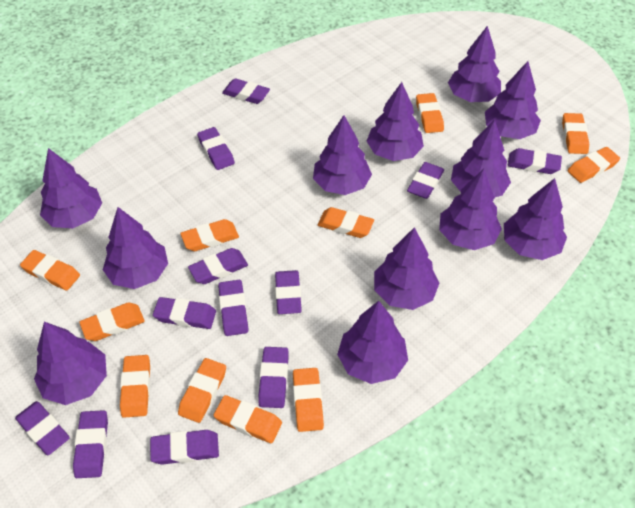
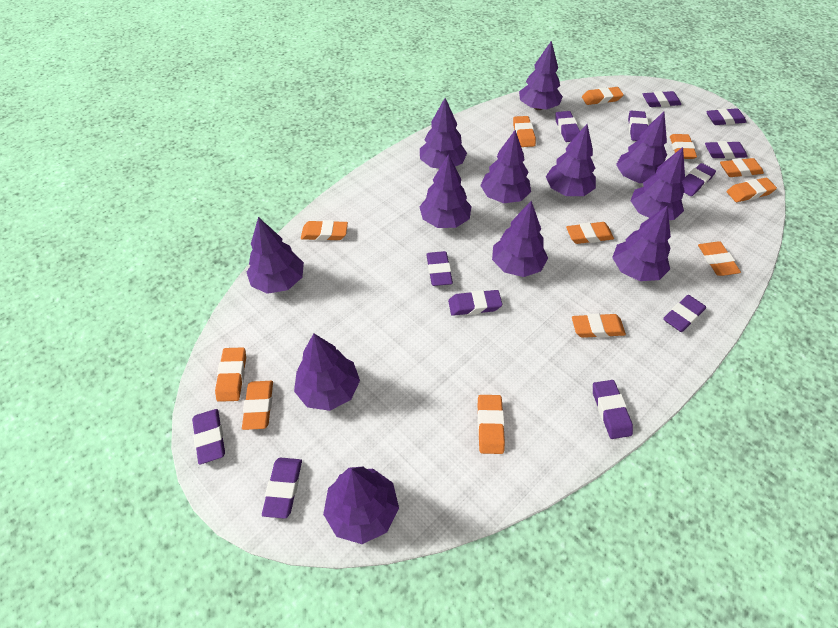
orange eraser: [20,250,80,291] [79,303,145,341] [120,355,150,418] [178,358,226,423] [180,219,239,251] [214,395,282,443] [293,368,324,432] [317,207,374,238] [416,93,444,133] [562,113,589,154] [568,147,620,183] = 11 -> [215,347,246,402] [242,381,273,430] [301,220,348,241] [477,395,505,454] [513,116,536,147] [566,222,614,244] [572,313,626,338] [582,87,624,105] [670,134,697,159] [698,241,741,276] [720,158,764,177] [727,178,777,202] = 12

